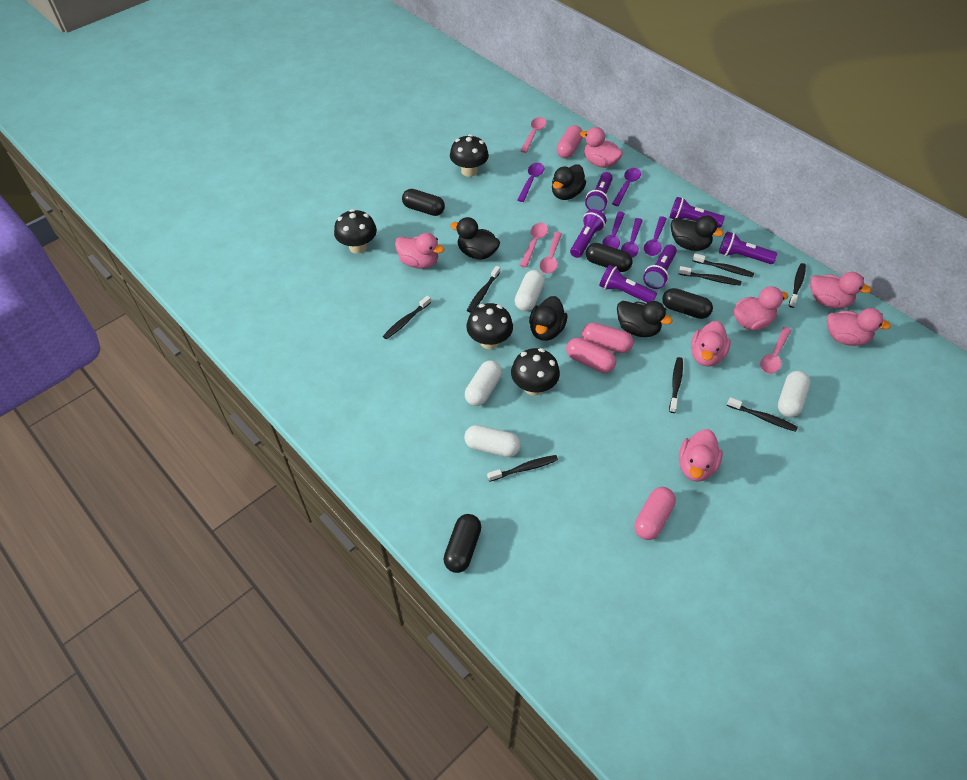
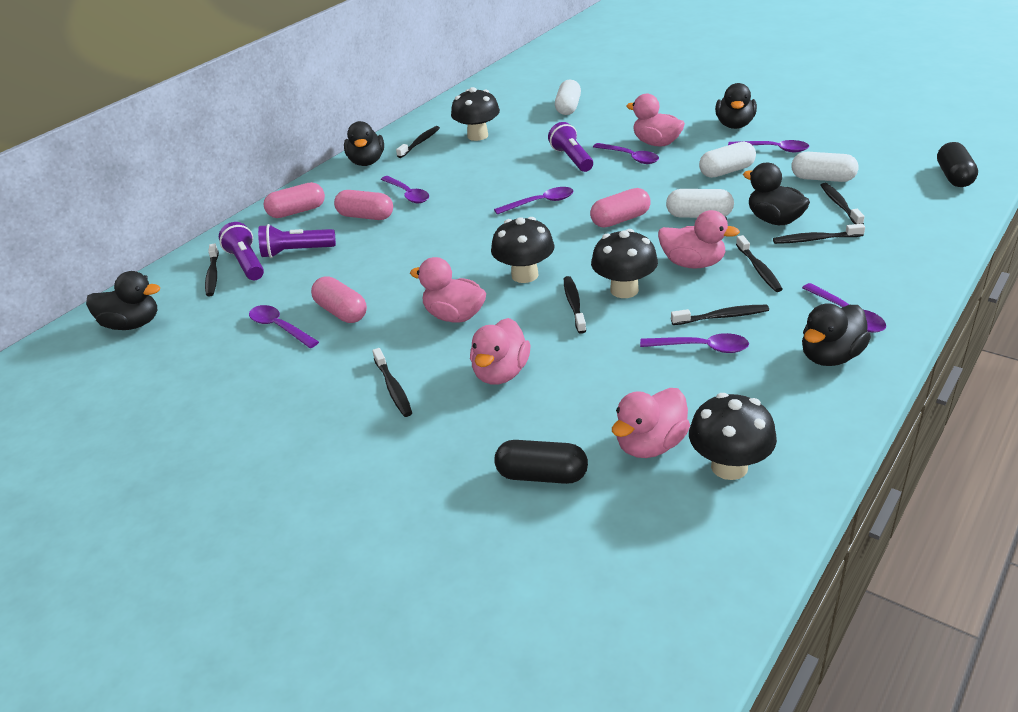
black capsule: [402,189,445,216] [443,514,481,573] [586,243,633,272] [662,288,713,319] = 4 -> [494,440,588,484] [937,142,978,187] = 2
pink duck: [395,233,444,269] [580,127,623,168] [679,429,723,482] [691,321,731,367] [734,286,788,330] [810,272,871,308] [827,308,891,346] = 7 -> [410,257,486,323] [470,318,530,385] [612,388,690,458] [626,94,685,147] [658,210,740,269] = 5
pink spoon: [520,117,547,153] [520,223,548,267] [539,232,562,274] [760,327,791,374] = 4 -> none = 0
purple flashlight: [570,209,607,258] [585,172,613,212] [599,265,657,303] [643,244,677,289] [669,197,725,228] [719,231,777,264] = 6 -> [219,222,264,280] [258,224,336,258] [548,122,593,172] = 3
purple spoon: [517,163,544,202] [602,212,625,249] [612,168,641,206] [621,218,643,258] [644,216,667,256] = 5 -> [249,305,319,348] [381,176,429,203] [494,187,574,214] [593,143,659,164] [640,333,749,353] [728,140,809,152] [802,283,886,333] = 7

